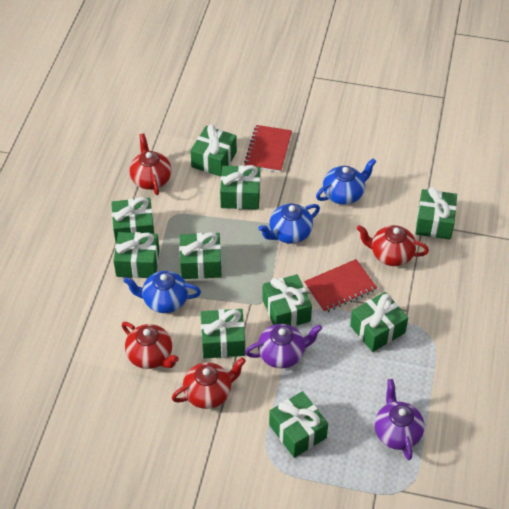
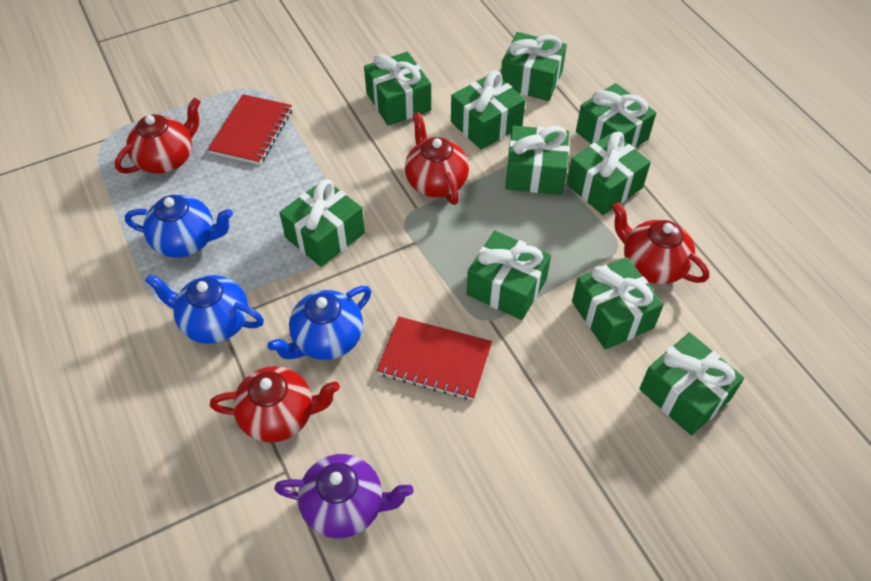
purple teapot: [245,324,322,369] [374,379,425,460] = 2 -> [274,454,413,538] = 1

